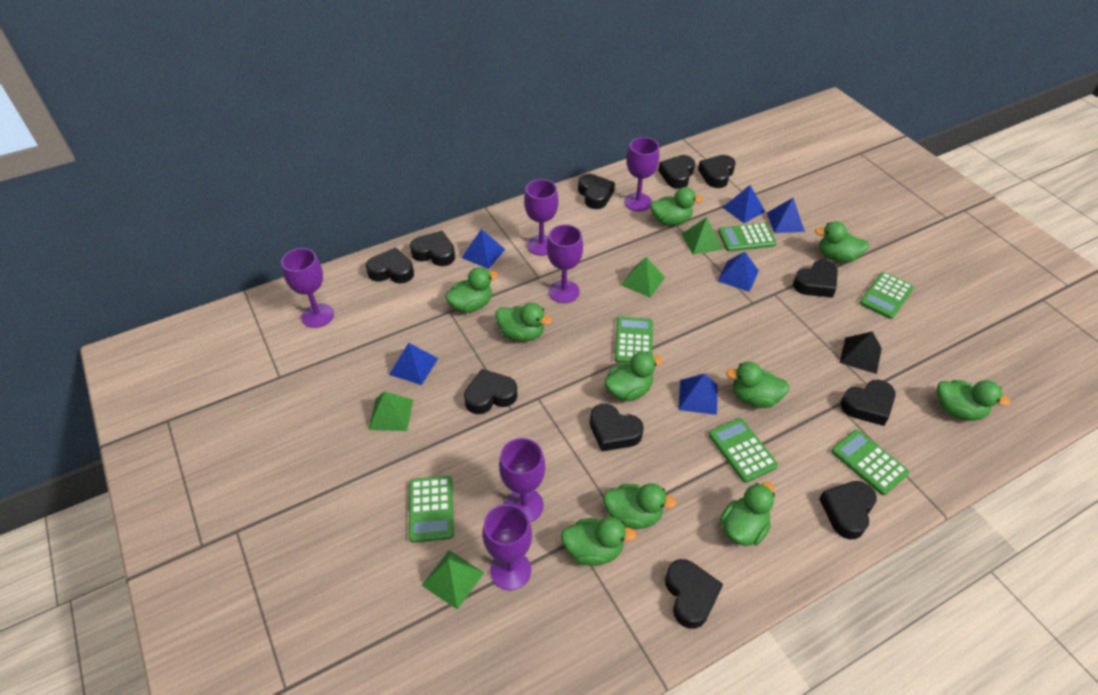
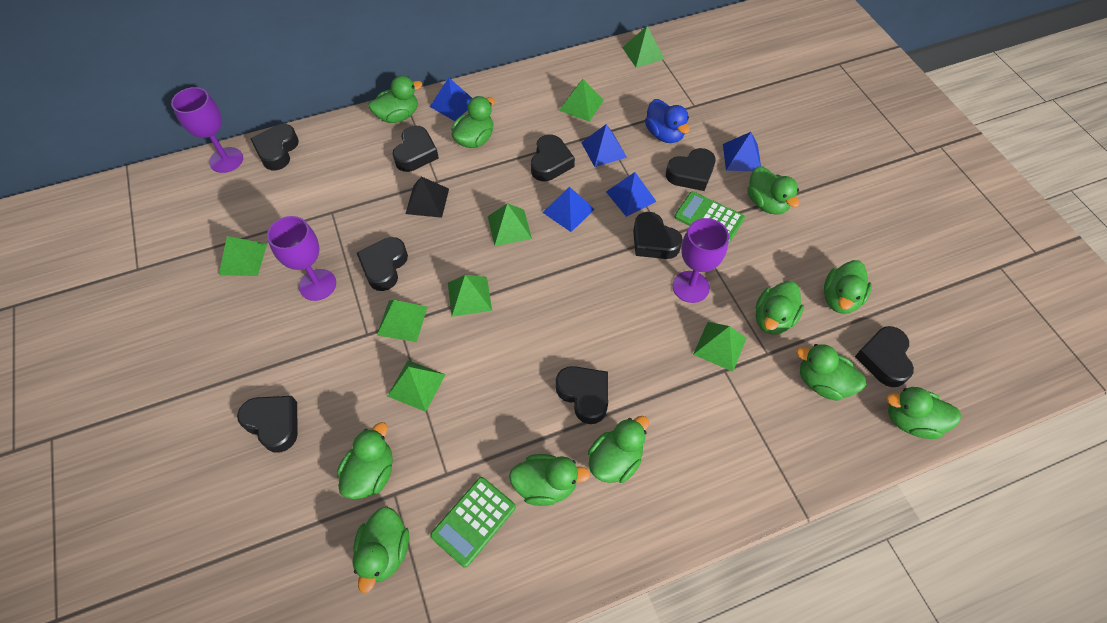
black heart: [366,247,414,283] [410,231,455,266] [464,369,518,414] [578,174,615,209] [590,404,644,452] [658,155,695,189] [665,559,723,629] [698,155,735,188] [793,260,838,298] [819,481,877,539] [840,379,896,426] = 11 -> [237,396,298,453] [250,124,299,170] [357,237,408,291] [393,125,439,172] [531,134,575,181] [556,366,608,424] [633,212,683,259] [666,148,716,191] [855,326,914,387] = 9
blue duck: none = 0 -> [645,99,690,143] = 1
blue pyramid: [389,343,438,385] [462,229,505,269] [678,374,718,415] [718,252,759,292] [722,185,766,223] [767,198,805,233] = 6 -> [430,78,472,121] [543,186,595,232] [581,124,627,167] [606,172,657,217] [723,132,761,171] = 5
green calculator: [409,476,454,543] [615,317,653,363] [709,418,778,483] [718,223,776,252] [831,429,909,495] [860,272,914,319] = 6 -> [430,477,516,568] [675,191,745,244] = 2
green duck: [445,267,498,313] [495,303,552,341] [561,517,637,566] [603,483,677,529] [604,352,662,401] [650,187,703,225] [720,482,775,546] [726,362,790,408] [815,221,869,263] [937,380,1010,420] = 10 -> [337,422,393,499] [353,506,409,593] [368,76,423,123] [451,96,495,148] [509,454,590,506] [588,416,649,483] [747,166,799,215] [756,281,804,334] [796,344,867,401] [824,260,872,314] [886,387,962,439] = 11
green pyramid: [368,391,413,431] [421,550,484,610] [621,257,665,298] [682,217,722,255] = 4 -> [219,236,267,276] [377,300,428,342] [387,360,446,412] [448,275,492,317] [488,203,532,246] [559,79,604,122] [622,26,664,68] [693,322,747,372] = 8
purple goblet: [281,248,334,328] [483,504,532,591] [499,438,545,522] [524,179,558,256] [547,224,583,303] [624,137,659,211] = 6 -> [171,87,243,173] [267,216,336,301] [673,218,729,303] = 3

